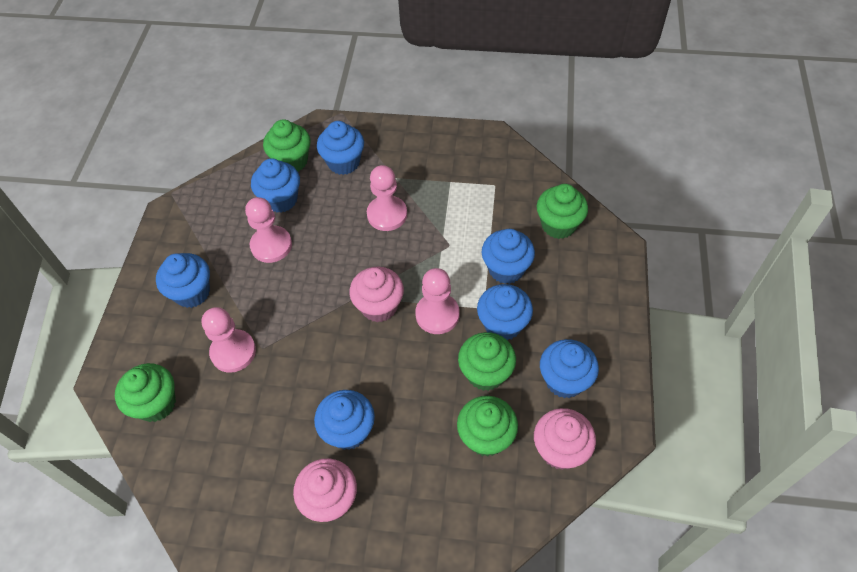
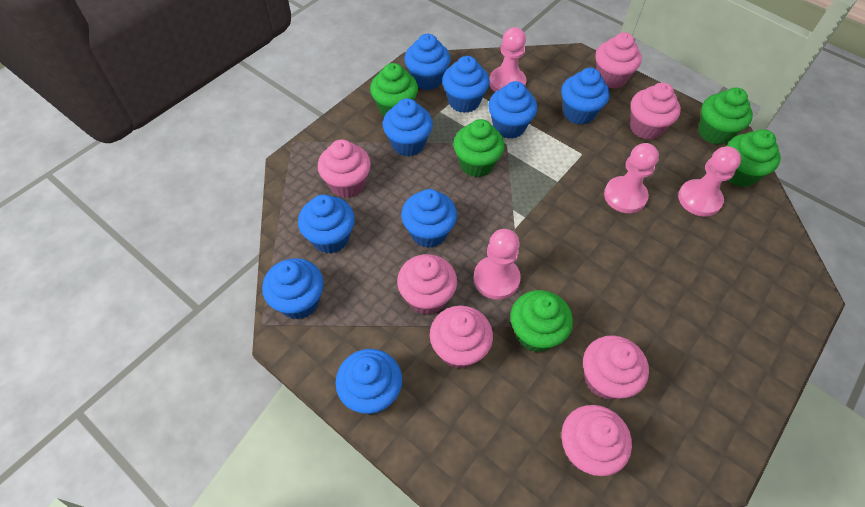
blue cupcake: [156,253,210,308] [251,158,300,213] [314,390,375,450] [317,121,364,175] [477,284,533,340] [482,229,535,284] [540,339,599,398] = 7 -> [262,258,324,320] [298,194,355,254] [335,349,402,414] [383,98,433,157] [401,189,457,248] [404,34,450,90] [442,56,490,113] [488,81,537,139] [561,68,610,125] = 9
pink cupcake: [293,458,357,522] [349,267,404,322] [534,408,596,470] = 3 -> [318,139,371,198] [397,254,457,315] [430,306,493,369] [561,405,632,476] [583,335,649,400] [596,32,642,89] [630,82,681,140] = 7

